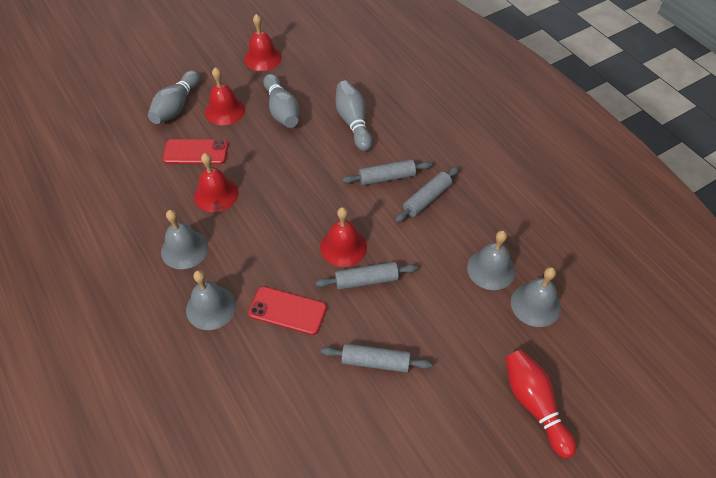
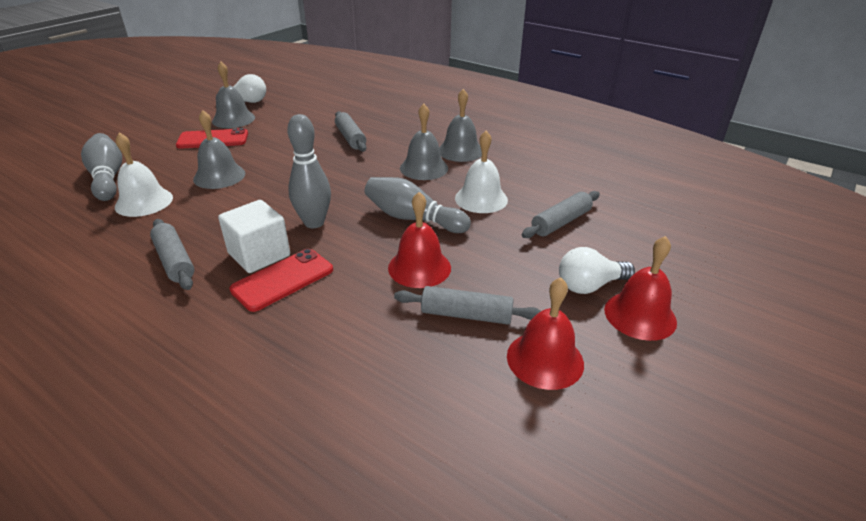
red bell: [194,153,239,212] [205,67,245,125] [244,14,282,71] [320,207,367,267] = 4 -> [388,192,451,288] [507,277,584,390] [604,236,677,341] = 3
red bowling pin: [506,350,576,458] = 1 -> none = 0
white bell: none = 0 -> [115,133,173,217] [455,131,508,213] = 2
white cube: none = 0 -> [218,200,290,273] = 1
white light bulb: none = 0 -> [216,74,266,103] [559,247,635,294] = 2

